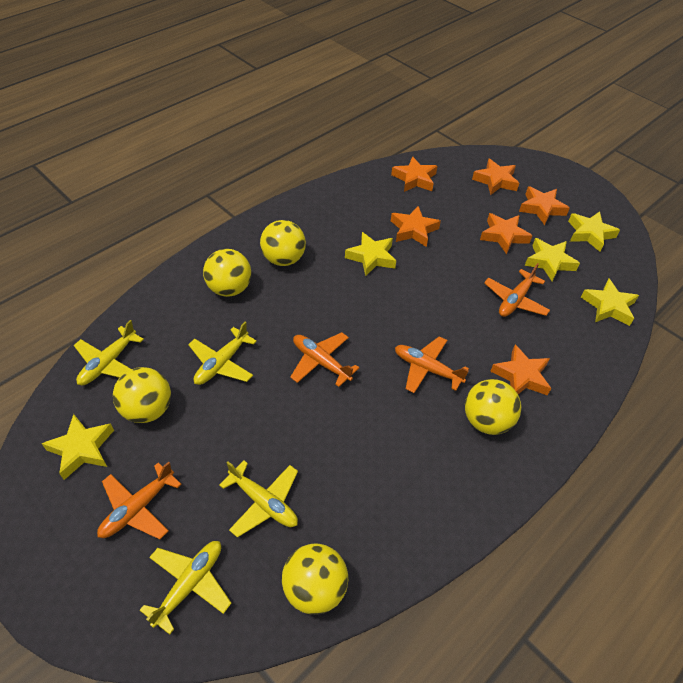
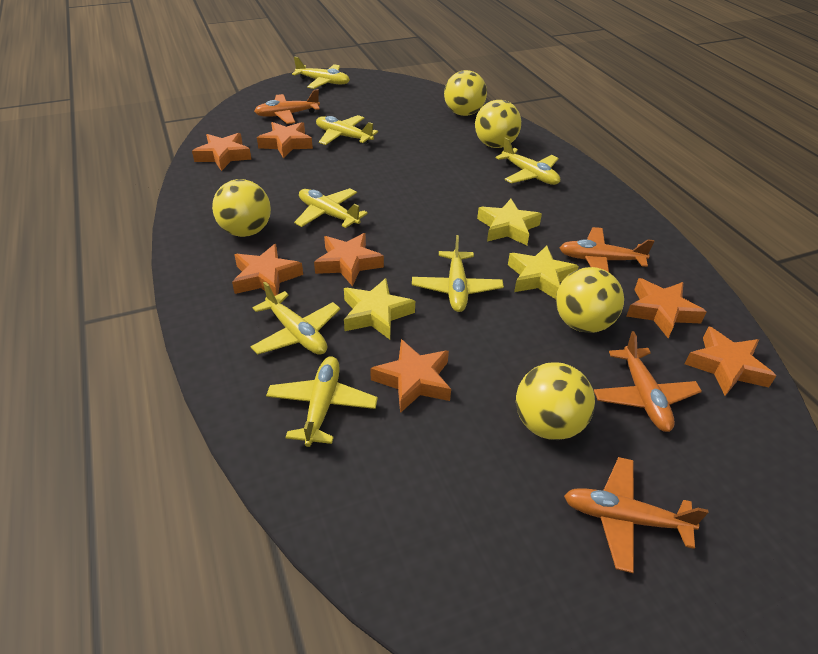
orange star: [391,156,437,192] [391,206,441,247] [472,159,519,195] [480,213,533,254] [490,345,551,396] [519,186,570,225] = 6 -> [192,133,252,171] [232,244,303,296] [257,122,313,158] [314,233,384,287] [370,339,451,413] [626,278,707,338] [685,326,776,396] = 7
yellow plane: [74,320,144,385] [140,541,231,635] [188,322,257,385] [219,460,298,538] = 4 -> [251,282,340,355] [266,357,378,447] [292,56,350,89] [294,188,368,228] [316,115,378,145] [412,235,504,312] [495,138,560,185] = 7
yellow star: [42,414,114,480] [345,232,396,276] [525,238,580,281] [568,212,620,252] [581,279,639,326] = 5 -> [344,278,415,339] [477,199,542,246] [508,246,579,299] = 3

